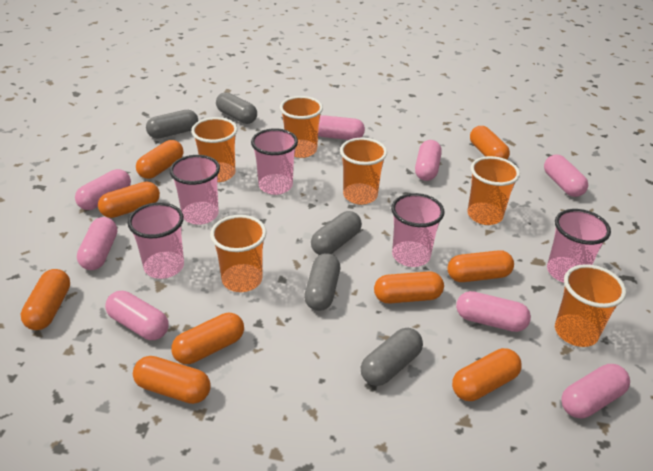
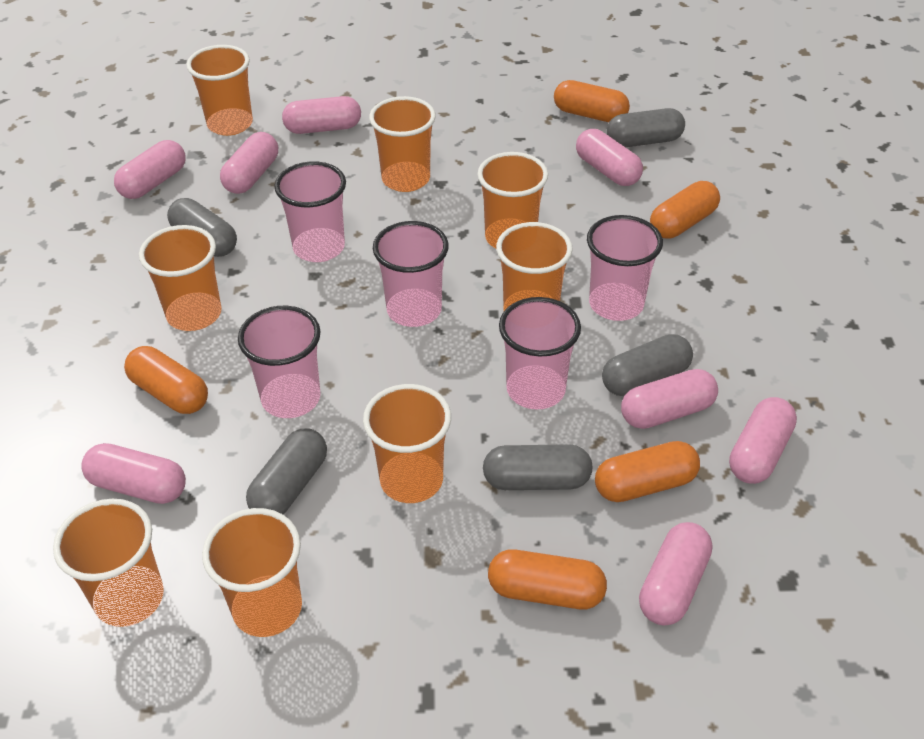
orange capsule: [21,269,70,330] [98,182,160,218] [133,356,210,404] [136,140,183,179] [171,313,244,364] [374,271,444,303] [447,250,514,282] [452,348,522,401] [470,126,510,159] = 9 -> [124,346,208,414] [488,549,607,609] [554,80,630,122] [595,441,700,502] [650,181,720,239] = 5
orange cup: [191,117,238,182] [210,215,267,292] [280,96,323,158] [340,138,387,205] [467,156,520,225] [555,264,626,347] = 6 -> [53,499,164,627] [139,225,222,331] [187,45,253,136] [202,508,302,637] [363,384,451,503] [369,96,436,192] [477,152,548,248] [496,222,573,311] = 8

